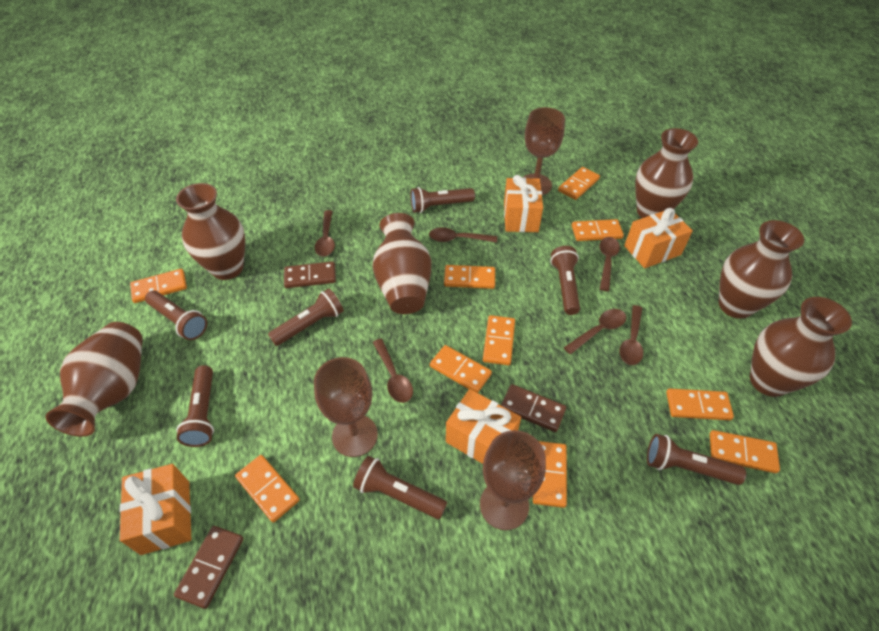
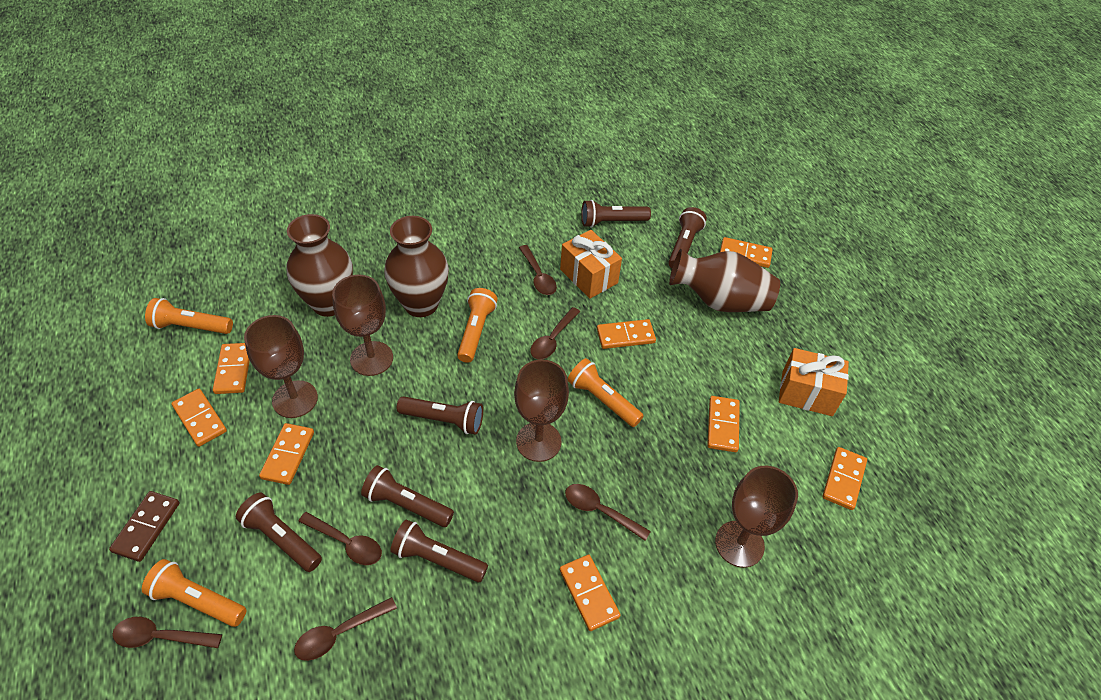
brown domino: [174,526,243,609] [284,261,336,288] [501,384,566,432] = 3 -> [109,491,179,562] = 1
brown flashlight: [145,291,207,340] [176,365,214,447] [268,288,344,346] [353,456,447,519] [411,187,475,213] [550,246,580,315] [647,434,746,485] = 7 -> [236,493,322,572] [361,465,454,527] [390,519,488,582] [397,396,483,435] [581,200,651,227] [668,207,707,268] = 6
brown goblet: [314,357,378,457] [480,430,546,530] [522,107,565,195] = 3 -> [244,315,318,418] [332,275,393,376] [514,359,569,462] [715,466,798,568] = 4
brown vase: [45,322,143,437] [176,183,245,280] [372,213,431,314] [635,128,698,218] [719,220,804,319] [750,297,852,397] = 6 -> [286,214,353,317] [384,216,449,317] [669,249,780,312] = 3
orange domino: [130,269,187,303] [235,455,299,523] [430,345,492,393] [444,265,495,289] [483,315,515,365] [533,441,567,508] [558,167,600,200] [572,219,624,241] [666,389,734,420] [710,430,780,473] = 10 -> [171,389,227,447] [213,343,250,394] [259,423,314,485] [560,555,621,631] [597,319,656,349] [707,396,740,452] [720,237,773,268] [822,447,867,510] = 8
orange flashlight: none = 0 -> [142,559,247,627] [145,298,233,334] [457,288,498,363] [568,358,644,427] = 4
orange gift: [120,464,191,555] [446,389,521,464] [504,175,543,232] [624,208,693,268] = 4 -> [560,230,622,299] [779,348,849,416] = 2

